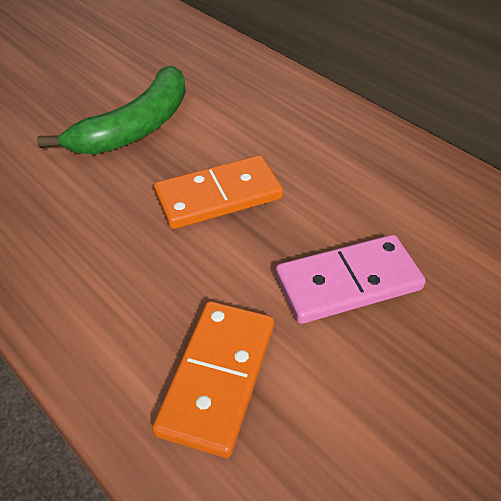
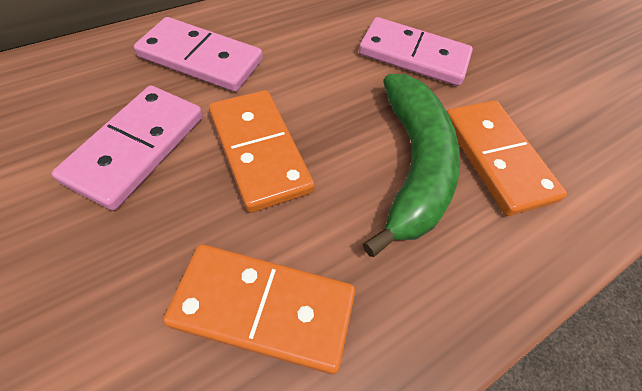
orange domino: [152,301,274,458] [154,155,283,229] = 2 -> [163,244,355,374] [209,90,315,213] [447,100,567,216] = 3
pink domino: [275,235,426,324] = 1 -> [52,85,203,210] [134,17,263,92] [359,17,473,86] = 3

